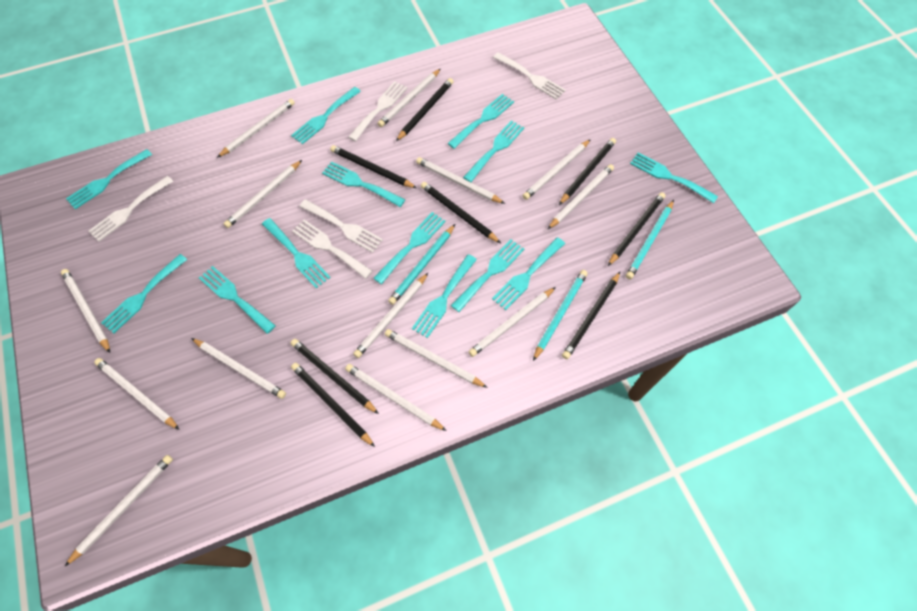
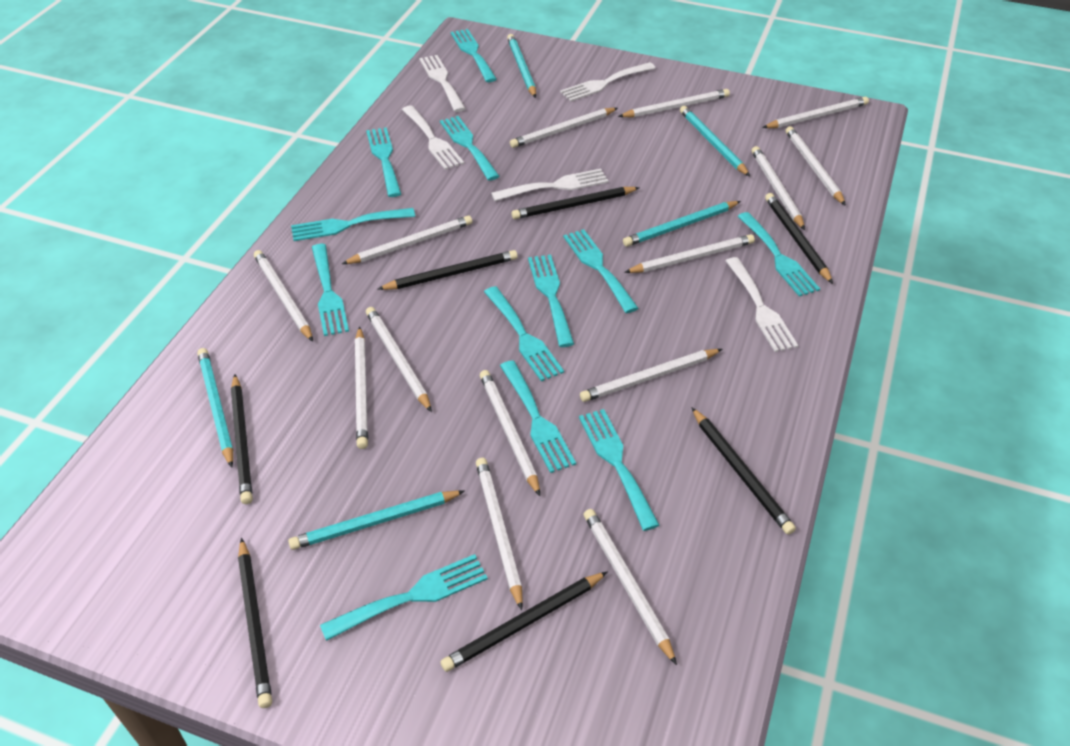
black pencil: [291,339,379,414] [291,363,375,447] [330,145,417,188] [396,78,454,141] [421,182,501,243] [559,138,616,205] [562,272,620,359] [608,192,665,266] = 8 -> [231,374,253,504] [238,538,272,708] [378,250,518,290] [441,572,607,672] [511,187,640,219] [692,408,796,535] [765,193,833,284] = 7
turquoise fork: [66,149,152,209] [101,254,187,333] [199,266,276,334] [262,218,331,288] [291,87,361,144] [322,161,405,207] [373,212,446,284] [412,254,477,338] [448,94,514,149] [451,239,524,312] [463,120,524,182] [492,237,565,310] [630,152,718,203] = 13 -> [291,208,415,241] [312,244,349,336] [320,554,488,641] [366,127,401,197] [440,116,500,181] [451,29,497,82] [484,286,564,382] [500,360,576,473] [528,255,574,347] [563,229,638,313] [579,409,659,531] [737,212,820,297] = 12
turquoise pencil: [388,224,455,305] [533,270,588,361] [626,200,674,279] = 3 -> [197,348,234,468] [288,490,465,550] [507,34,536,98] [623,201,741,247] [680,106,750,176] = 5

